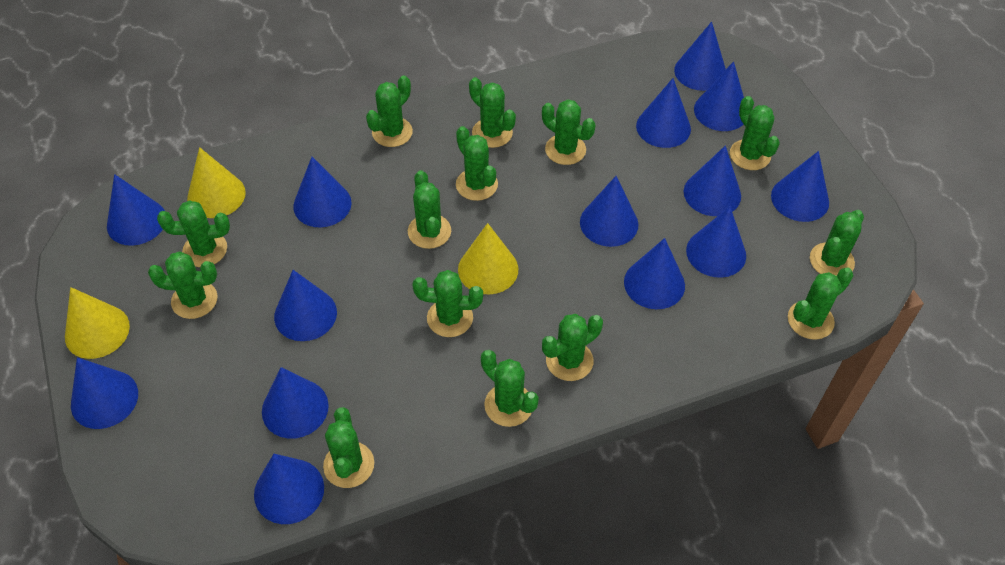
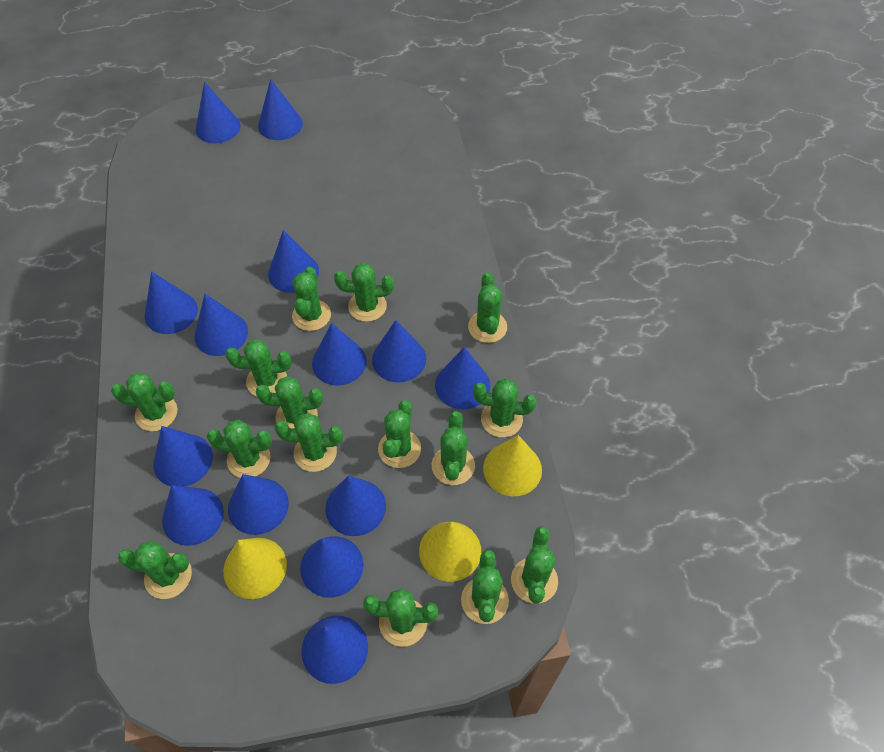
green cactus: [148,251,218,319] [157,200,230,267] [323,407,374,488] [366,75,413,147] [408,170,451,249] [412,270,483,337] [456,126,498,201] [469,77,516,148] [481,350,539,427] [542,99,595,165] [542,314,603,381] [730,96,780,170] [788,267,853,340] [810,210,864,276] = 14 -> [111,372,177,431] [118,541,192,599] [207,420,272,478] [225,339,291,396] [256,376,323,429] [274,413,343,472] [292,267,331,331] [334,263,394,322] [363,588,438,647] [378,400,421,468] [432,411,475,485] [461,550,509,624] [468,272,507,343] [473,379,537,437] [511,526,558,604] = 15

